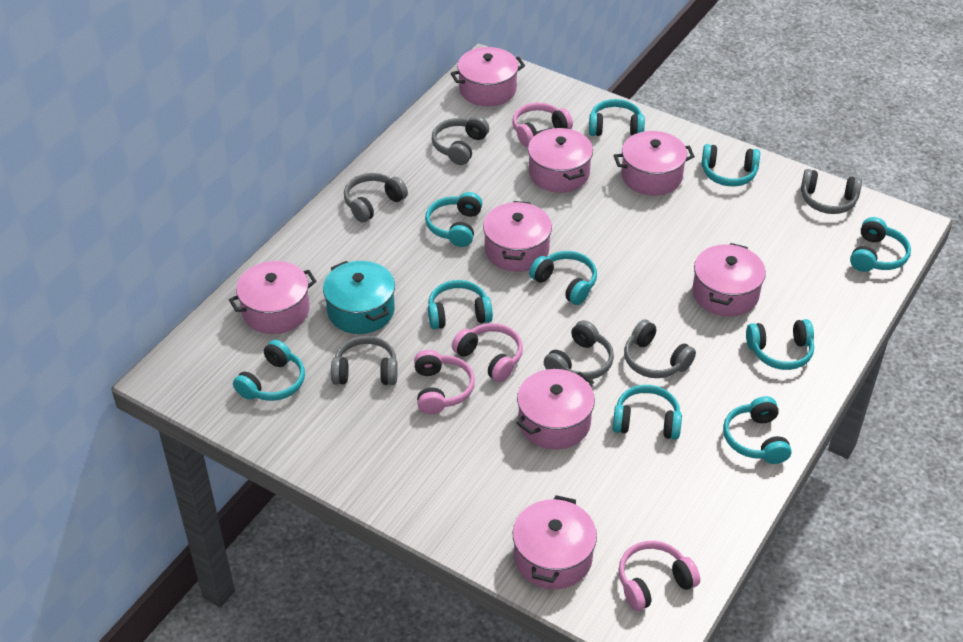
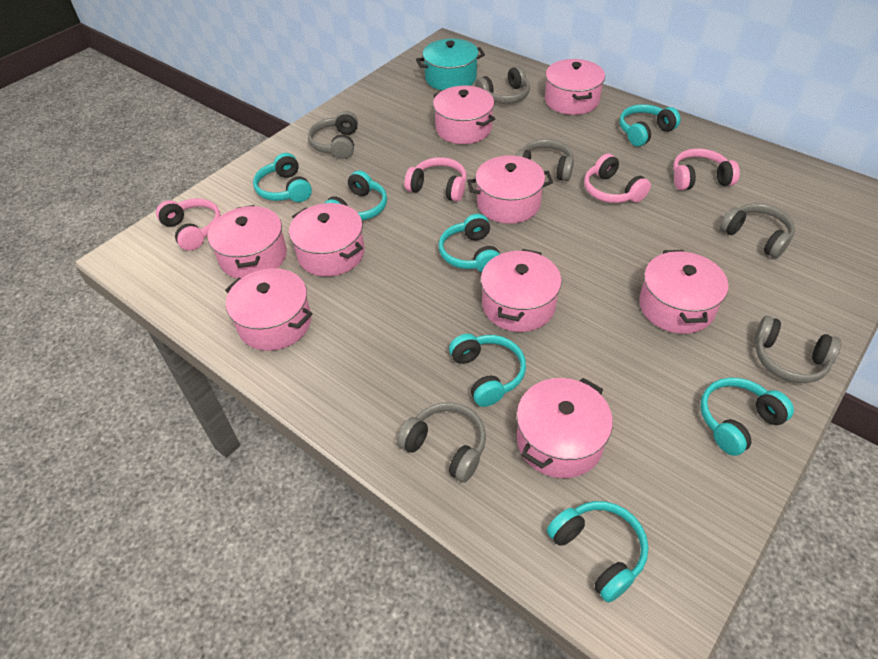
pink pot: [229,261,317,334] [451,47,525,106] [483,201,552,272] [513,495,597,589] [516,369,595,450] [528,128,593,193] [614,131,695,196] [692,243,766,317] = 8 -> [208,205,287,278] [225,268,312,351] [289,203,365,277] [433,85,495,144] [467,155,553,224] [481,249,562,332] [516,378,613,478] [545,59,605,115] [639,250,728,334] = 9
turquoise headphones: [233,340,305,401] [425,192,482,247] [428,280,493,329] [529,251,597,305] [589,99,645,136] [612,385,682,440] [702,144,760,186] [723,396,792,464] [746,319,814,370] [850,217,911,272] = 10 -> [253,153,312,202] [325,170,387,221] [438,214,500,273] [449,334,526,407] [547,501,649,603] [619,104,681,147] [700,378,794,456] = 7

